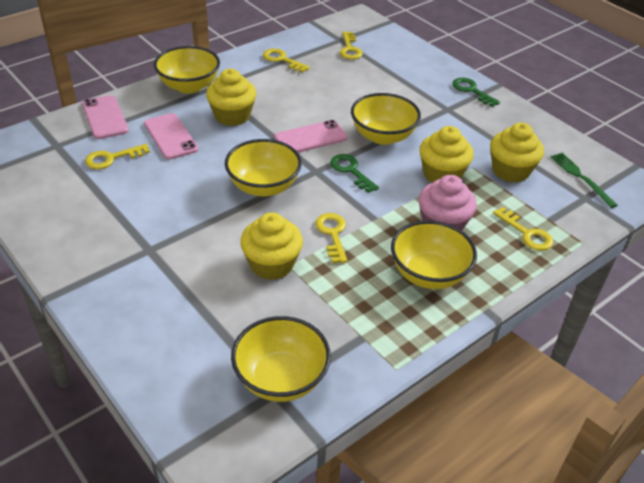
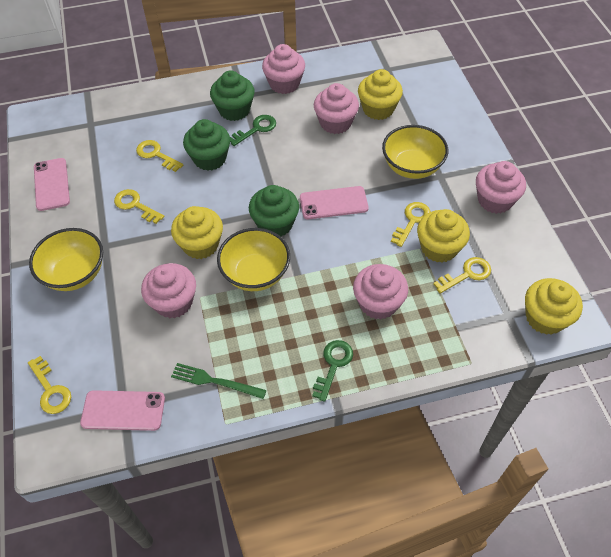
green cupcake: none = 0 -> [183,119,230,171] [210,70,255,121] [249,185,299,236] = 3
pink cupcake: [418,175,477,231] = 1 -> [141,263,196,318] [262,44,305,94] [314,83,359,134] [353,264,408,320] [476,161,526,214] = 5
yellow bowl: [154,46,220,94] [225,139,302,197] [231,316,331,402] [351,93,421,145] [391,220,477,289] = 5 -> [29,228,103,291] [217,228,290,291] [382,125,448,179] = 3

